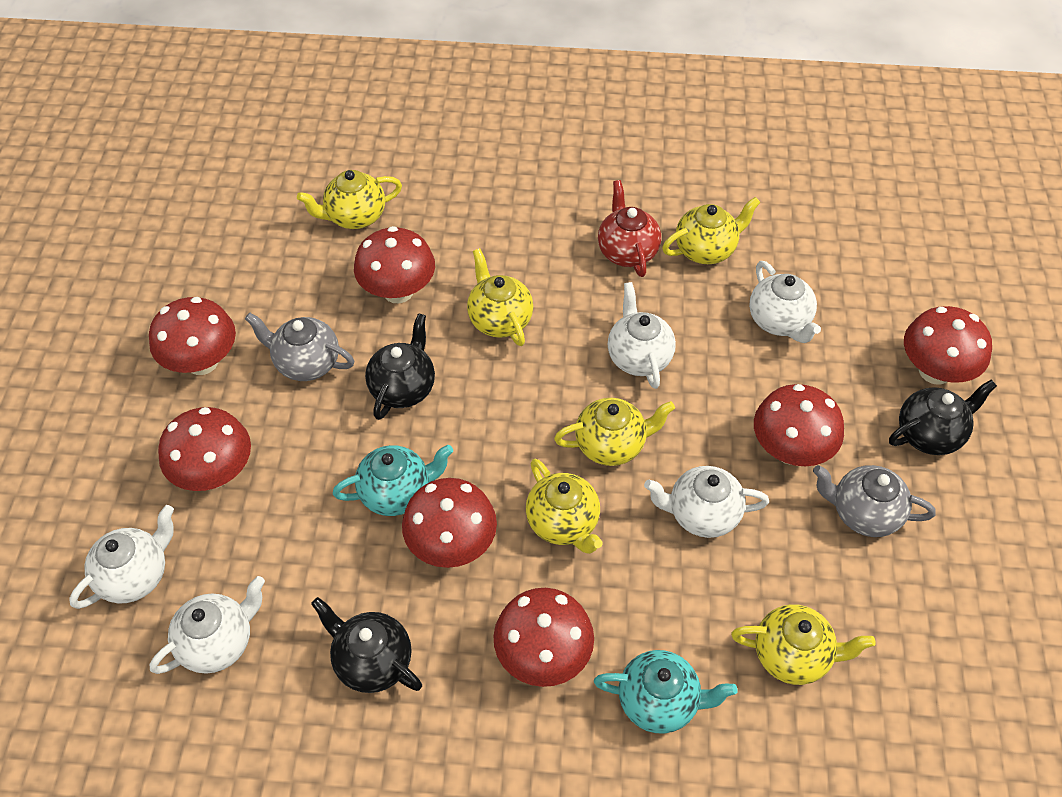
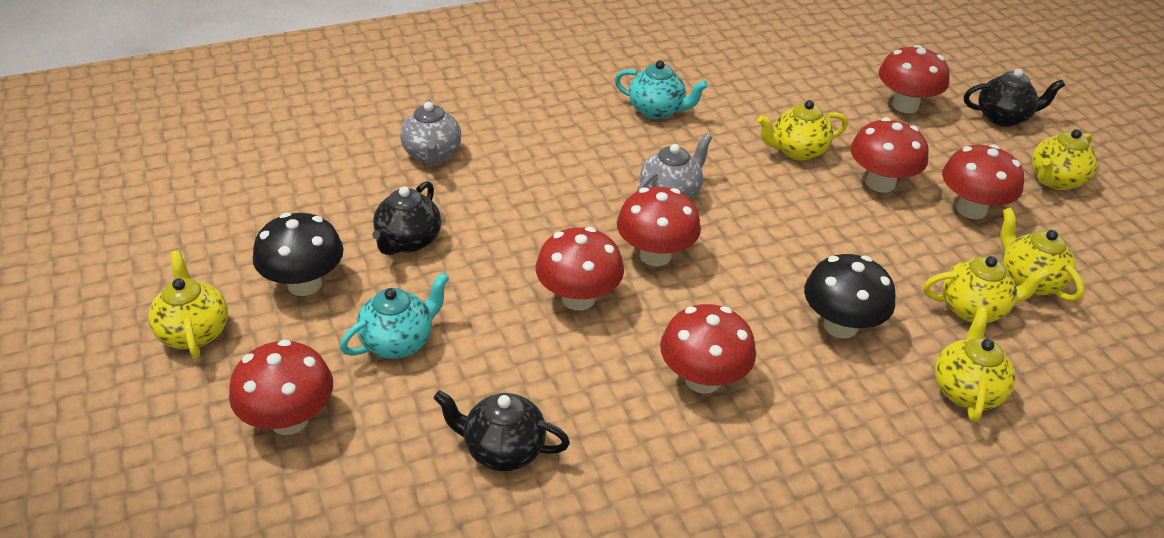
black mushroom: none = 0 -> [253,213,344,296] [804,254,895,338] = 2
red teapot: [598,180,661,277] = 1 -> none = 0
white teapot: [69,505,174,609] [150,576,265,674] [608,282,676,389] [644,466,769,538] [749,261,821,343] = 5 -> none = 0

